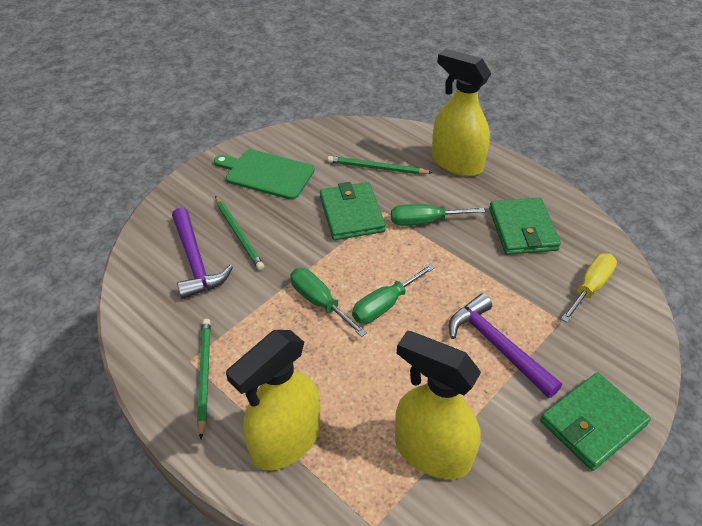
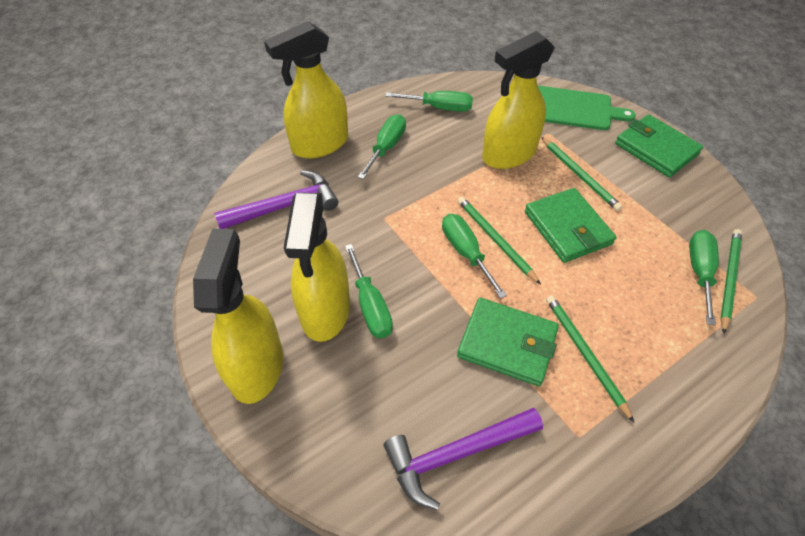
green pencil: [197,319,211,439] [215,196,264,270] [328,156,432,174] = 3 -> [458,197,541,285] [541,137,623,211] [546,295,634,422] [720,229,742,333] = 4
green screwdriver: [290,268,367,337] [352,263,435,324] [391,204,485,226] = 3 -> [345,244,393,338] [358,114,406,179] [385,91,473,112] [442,214,507,299] [689,230,719,325] = 5
yellow screwdriver: [561,253,617,323] = 1 -> none = 0
yellow spray bottle: [226,330,320,470] [395,330,481,479] [432,49,491,176] = 3 -> [193,229,283,404] [264,21,348,158] [284,193,350,342] [482,31,555,169] = 4

